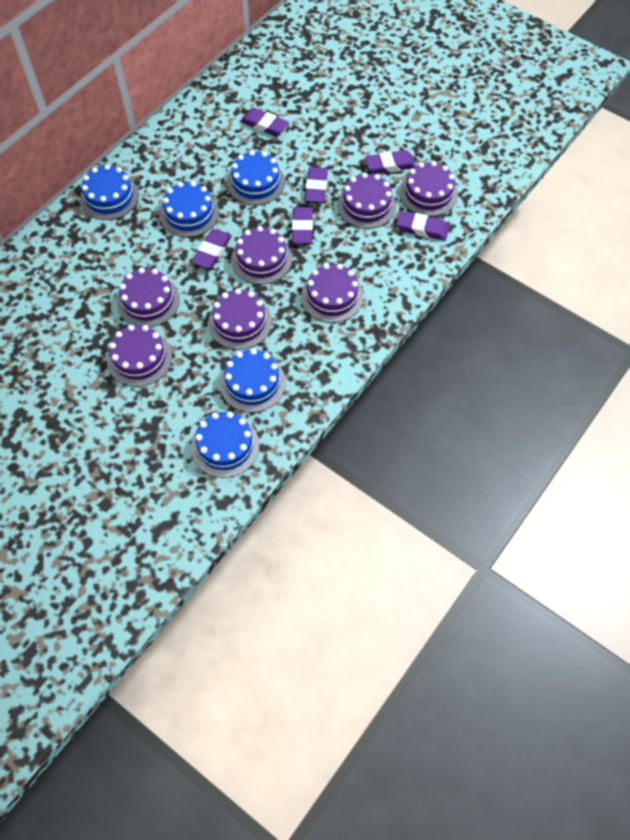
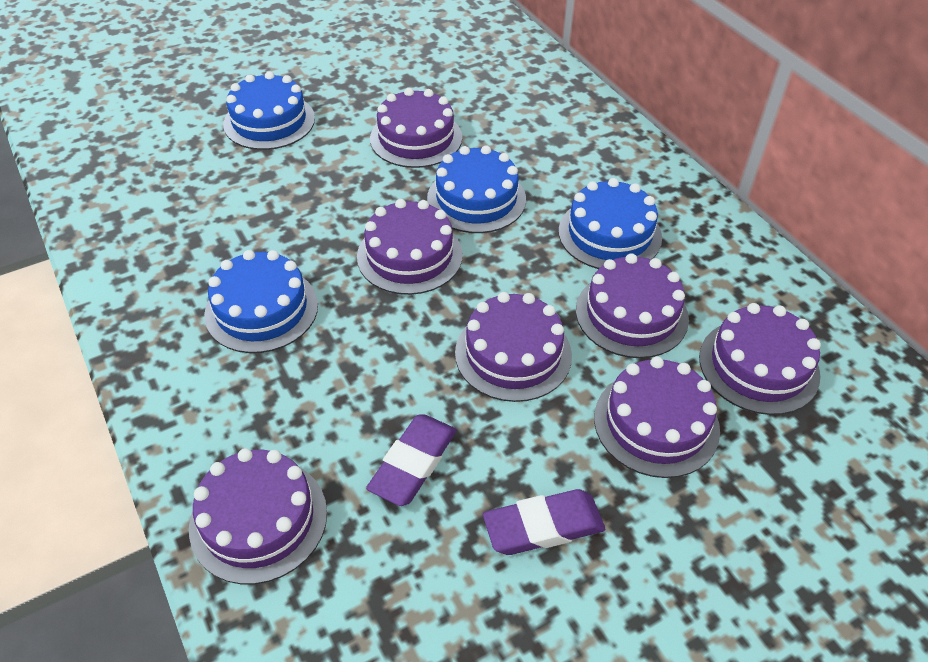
blue cake: [80,164,139,220] [160,181,219,237] [191,411,259,478] [220,348,286,412] [227,150,285,205] = 5 -> [204,250,318,353] [223,71,315,150] [427,145,526,233] [559,178,662,269] = 4
purple eraser: [192,229,232,269] [240,108,289,136] [292,207,313,244] [305,167,328,203] [365,150,416,174] [396,211,449,241] = 6 -> [366,414,457,506] [483,489,605,555] = 2

